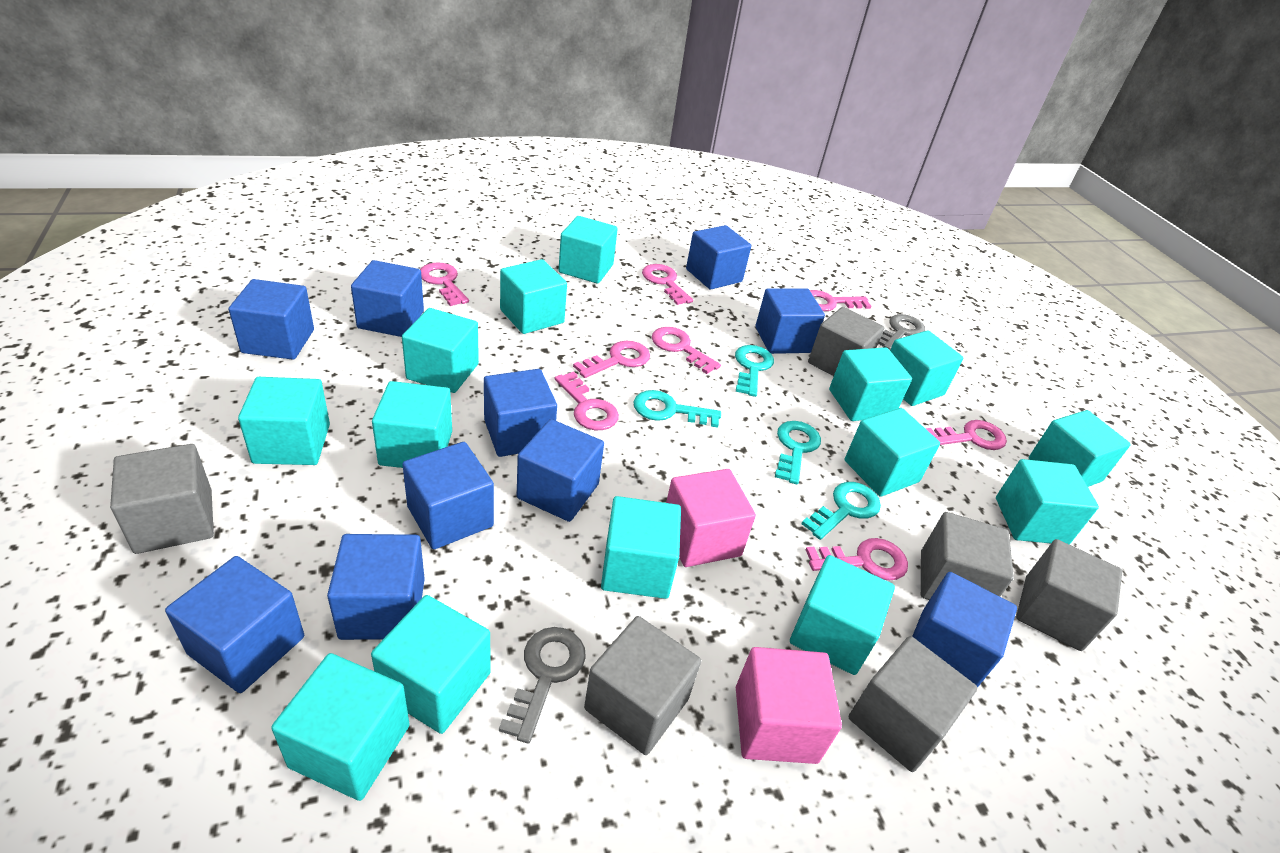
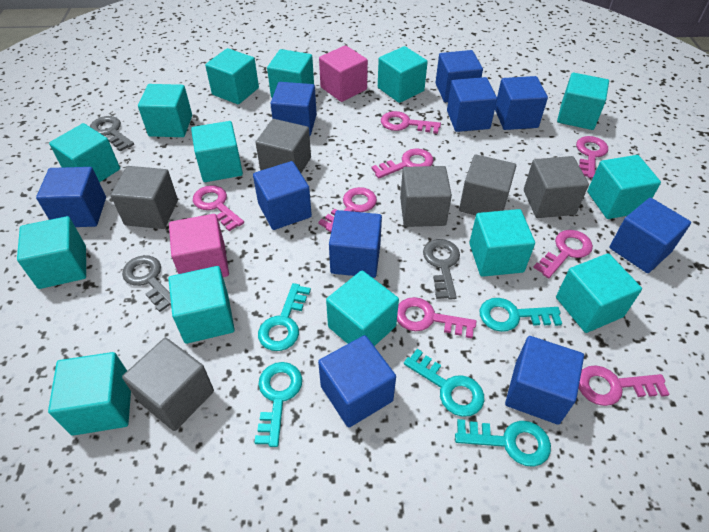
grey key: [499,627,586,744] [878,314,925,350] = 2 -> [90,116,134,152] [122,255,171,312] [423,239,460,300] = 3
turquoise key: [634,390,721,428] [735,345,774,397] [775,421,821,484] [801,482,881,540] = 4 -> [254,362,302,447] [258,283,311,351] [404,349,484,417] [455,419,551,467] [480,298,562,332] = 5

